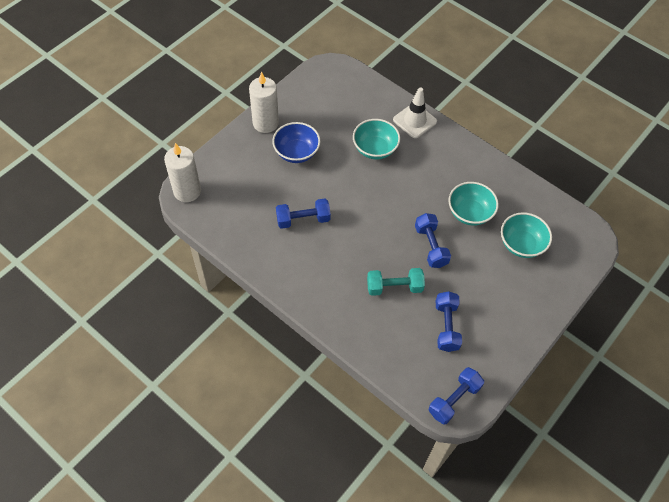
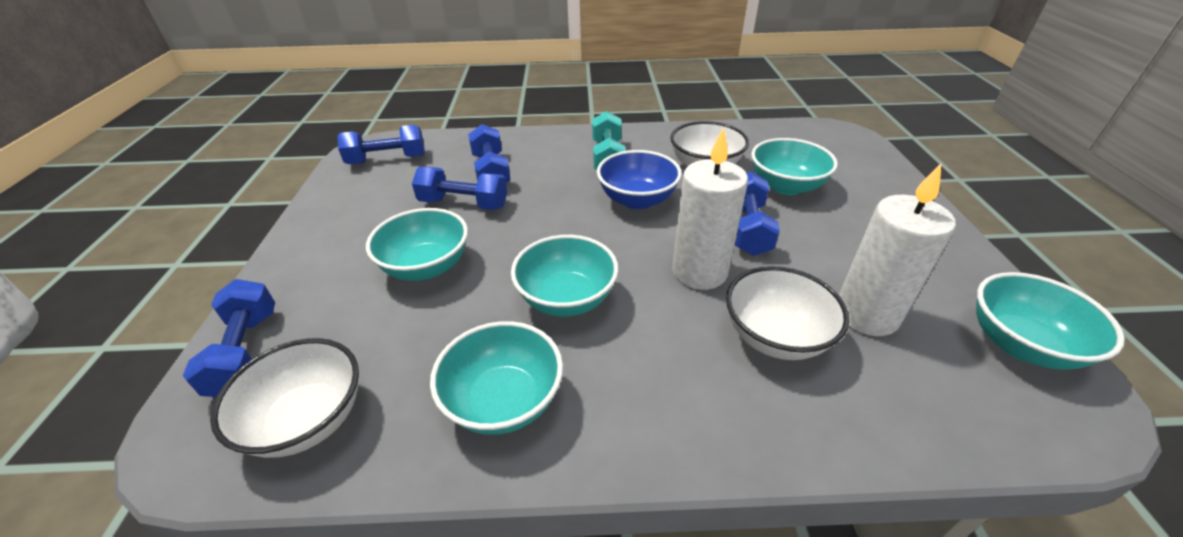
blue dumbbell: [276,198,331,229] [415,213,451,268] [428,367,484,425] [436,291,462,352] = 4 -> [183,279,275,397] [338,125,425,164] [412,167,507,210] [468,124,511,183] [735,171,780,256] = 5
turquoise bowl: [353,119,400,160] [448,182,499,226] [501,212,552,258] = 3 -> [366,208,468,281] [430,321,563,435] [511,235,619,317] [751,138,838,195] [976,272,1125,370] = 5
white bowl: none = 0 -> [210,338,359,458] [670,121,749,166] [726,266,849,360] = 3
white traffic cone: [393,87,437,138] = 1 -> none = 0

